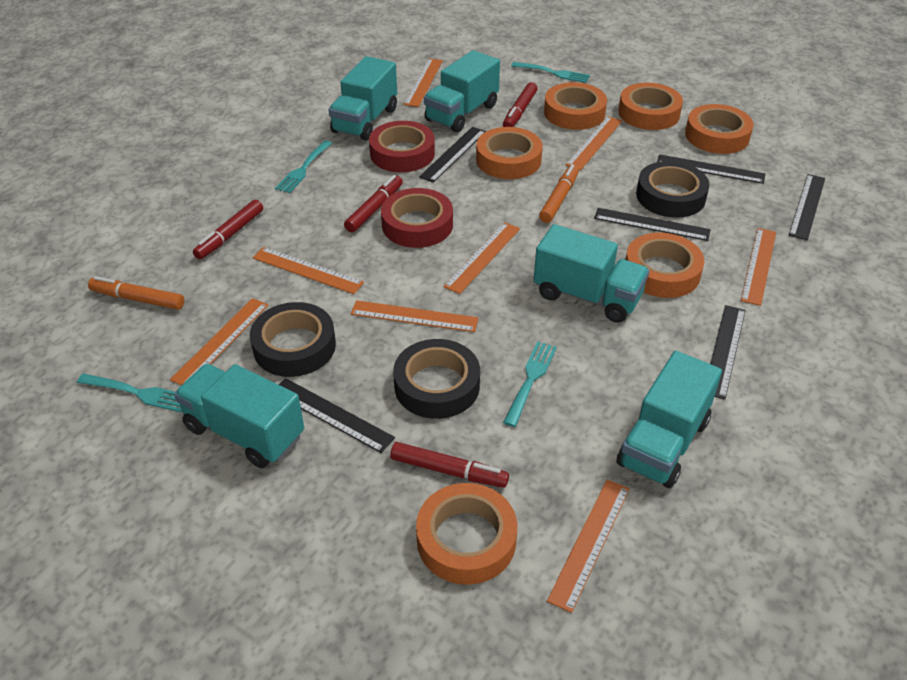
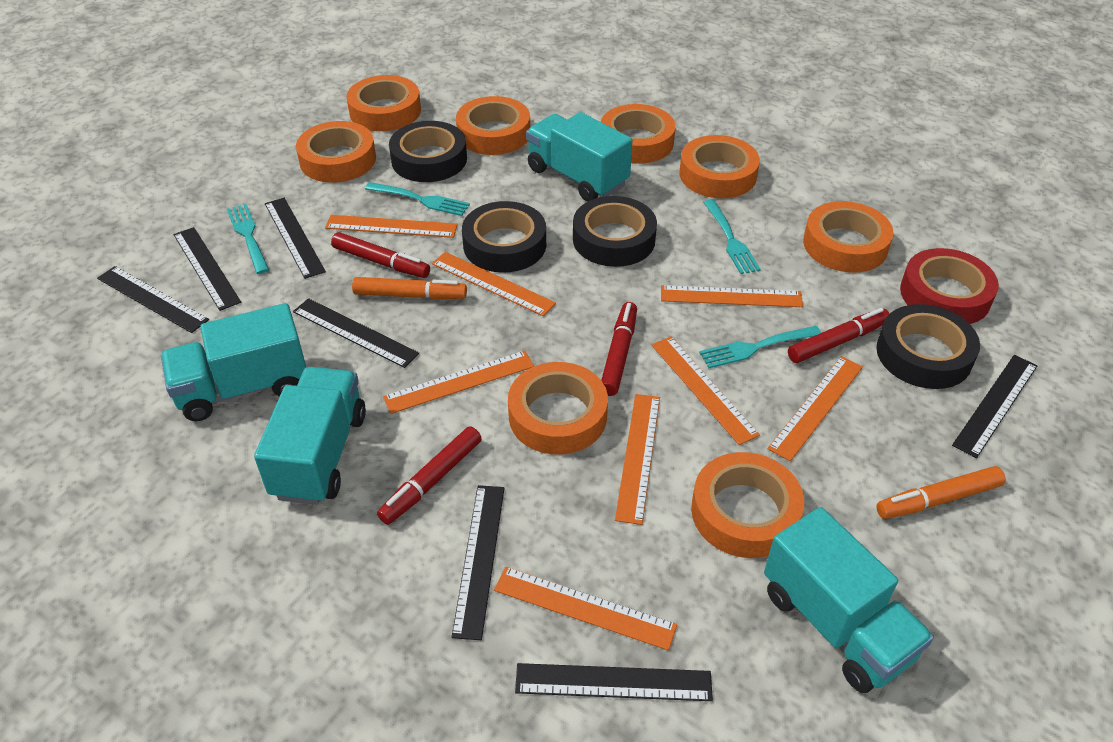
black ruler: [279,378,395,453] [419,127,486,183] [594,208,710,241] [657,154,765,184] [710,305,746,400] [789,174,825,240] = 6 -> [97,266,209,333] [174,227,241,311] [265,198,326,279] [293,298,419,368] [452,485,504,640] [515,663,713,701] [952,355,1037,458] = 7
black tape: [250,302,336,377] [393,339,480,419] [636,161,710,218] = 3 -> [389,121,467,182] [462,201,546,273] [573,196,657,267] [876,304,980,389] = 4
orange tape: [416,483,517,585] [476,127,543,179] [544,82,607,130] [618,83,683,130] [626,232,704,298] [685,104,754,154] = 6 -> [296,121,376,183] [346,75,421,131] [456,96,530,155] [508,362,608,455] [601,104,676,164] [680,135,760,198] [691,452,804,558] [803,201,894,272] = 8
red tape: [369,121,435,172] [381,188,453,248] = 2 -> [900,248,999,324] = 1
turquoise truck: [174,364,304,468] [329,56,397,141] [424,50,500,133] [534,224,650,323] [617,351,722,488] = 5 -> [161,303,306,421] [254,367,366,505] [526,112,633,202] [764,507,934,693] = 4

